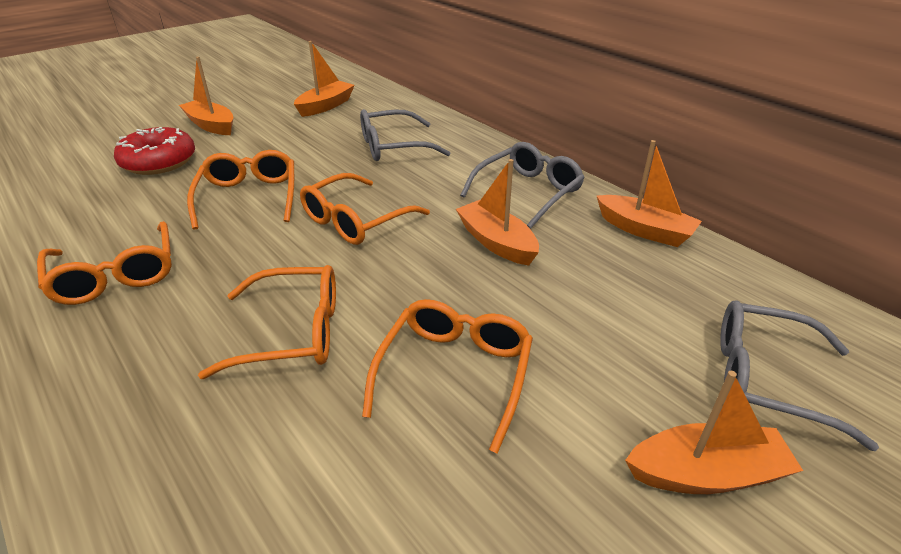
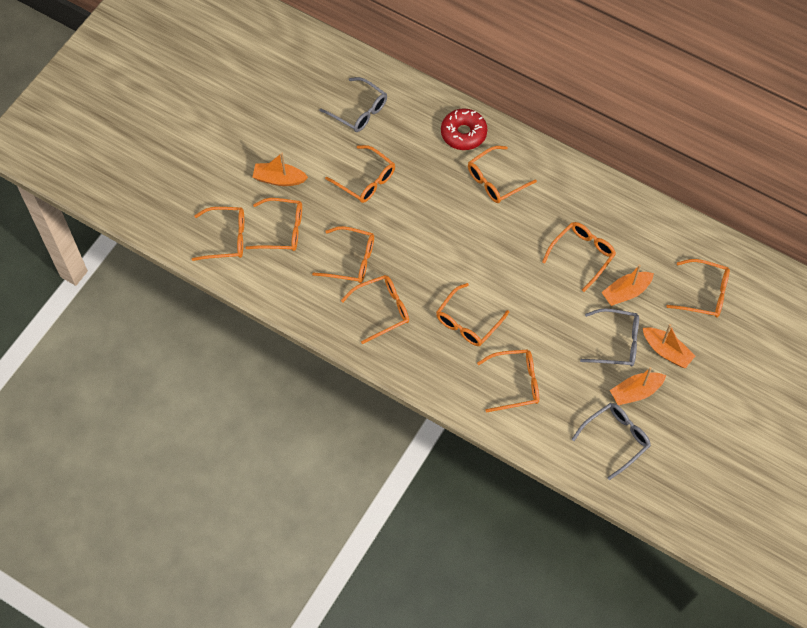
orange boat: [179,57,233,135] [294,41,355,117] [456,159,539,266] [597,140,702,247] [625,371,803,494] = 5 -> [252,153,308,186] [601,265,654,306] [610,367,666,405] [643,324,695,368] = 4
orange glasses: [37,221,172,305] [187,150,294,230] [198,265,336,379] [300,173,430,245] [362,299,533,454] = 5 -> [192,207,244,261] [246,198,302,251] [312,226,374,283] [325,145,395,203] [341,275,409,344] [436,283,509,346] [468,146,537,203] [477,349,539,413] [542,222,616,292] [666,259,730,318] = 10

